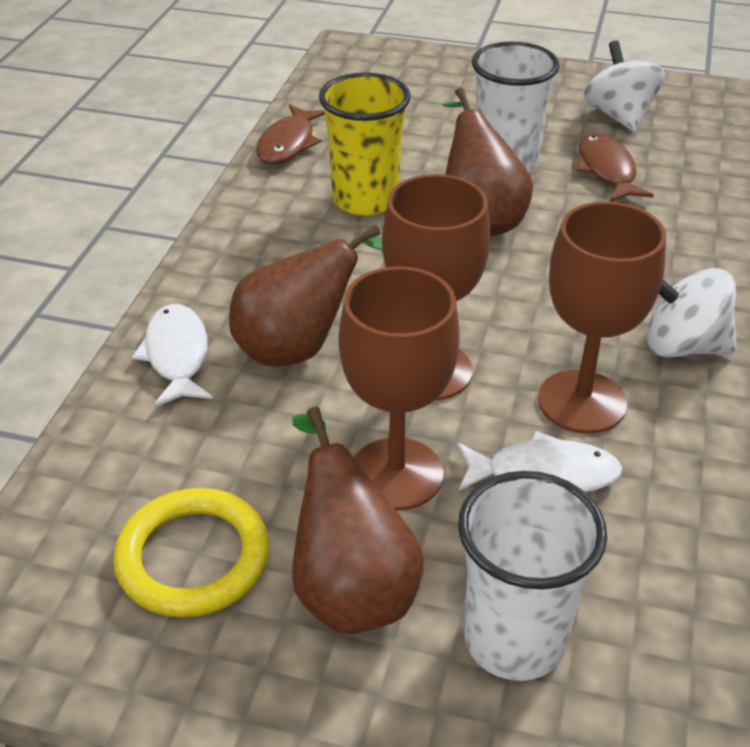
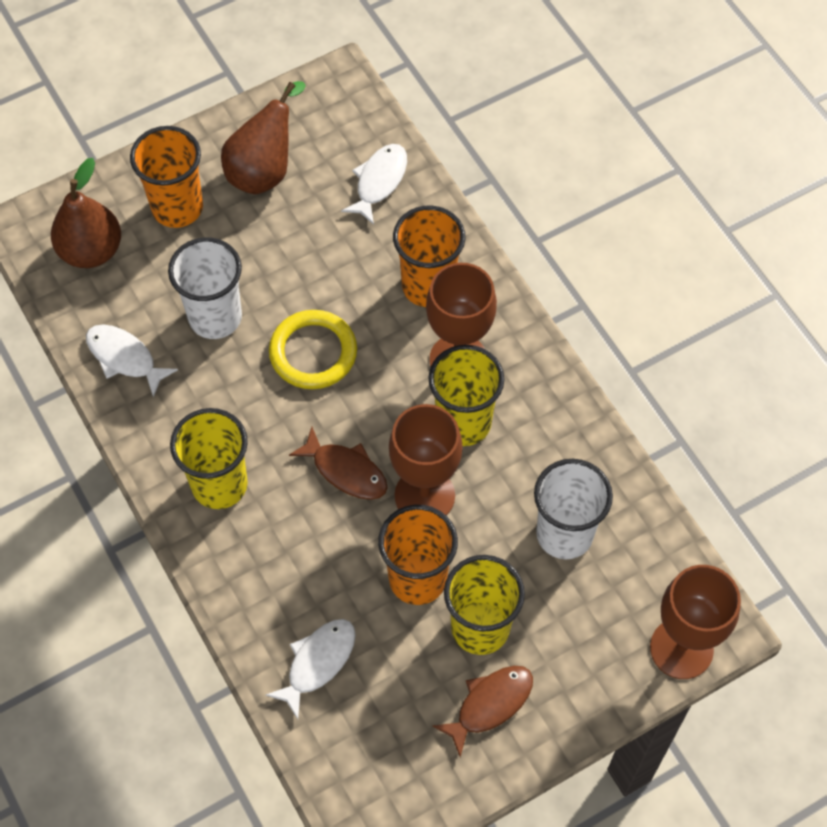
brown pear: [229,224,382,366] [292,407,424,634] [442,87,533,237] = 3 -> [51,158,121,268] [221,81,306,194] = 2
orange cup: none = 0 -> [130,126,203,228] [378,505,458,605] [393,206,466,307] = 3
white fish: [132,304,212,407] [457,431,623,492] = 2 -> [86,325,178,397] [265,619,356,719] [341,144,407,225] = 3
white spinning top: [584,40,665,132] [647,268,737,358] = 2 -> none = 0
yellow cup: [319,72,411,216] = 1 -> [170,408,248,509] [428,345,505,446] [444,555,525,655] = 3

